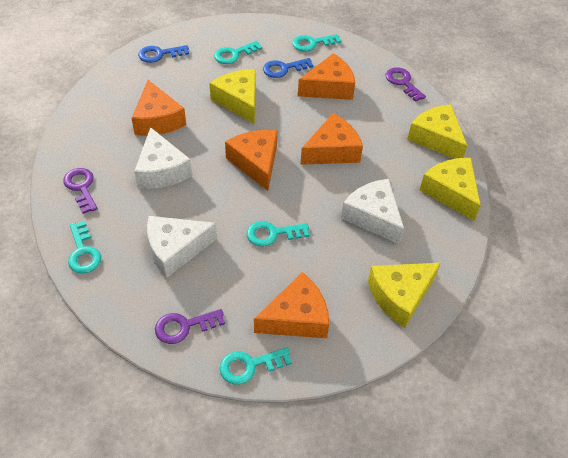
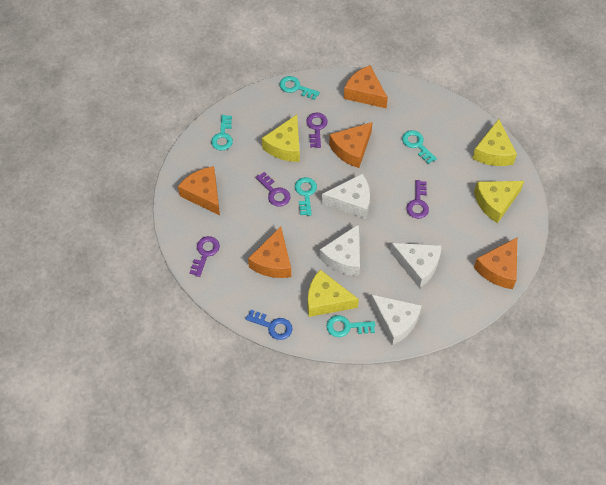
blue key: [138,45,189,63] [263,58,313,78] = 2 -> [246,310,292,340] = 1
purple key: [63,168,97,214] [155,309,225,344] [386,67,426,102] = 3 -> [190,236,220,277] [256,172,290,207] [306,113,328,148] [406,180,429,219] = 4
white cheese: [134,127,192,189] [147,216,217,278] [341,179,404,244] = 3 -> [319,224,360,276] [322,173,370,219] [370,294,422,345] [390,243,441,288] = 4

